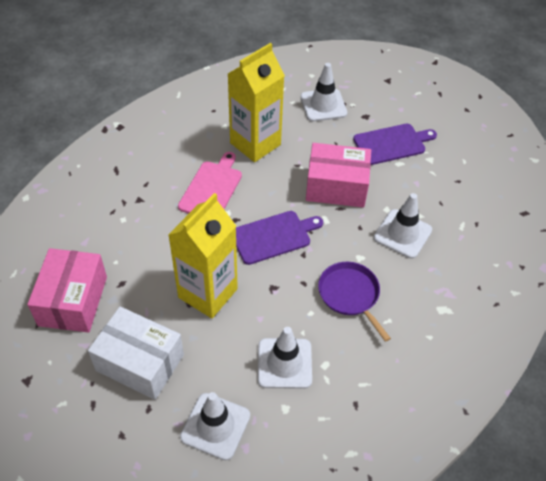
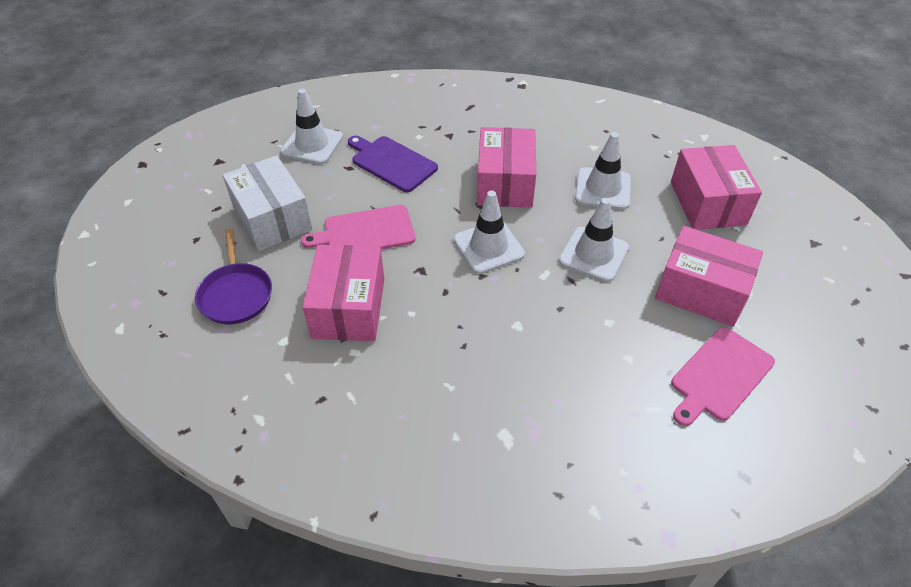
pink box: [27,248,107,333] [306,143,371,208] = 2 -> [303,245,384,341] [477,127,536,208] [655,226,763,327] [671,145,762,230] = 4
pink cutting board: [178,152,242,214] = 1 -> [301,205,415,249] [671,327,775,426] = 2
purple cutting board: [236,211,323,265] [353,124,437,165] = 2 -> [348,136,438,192] = 1
yellow carton: [168,193,238,318] [228,43,285,162] = 2 -> none = 0

